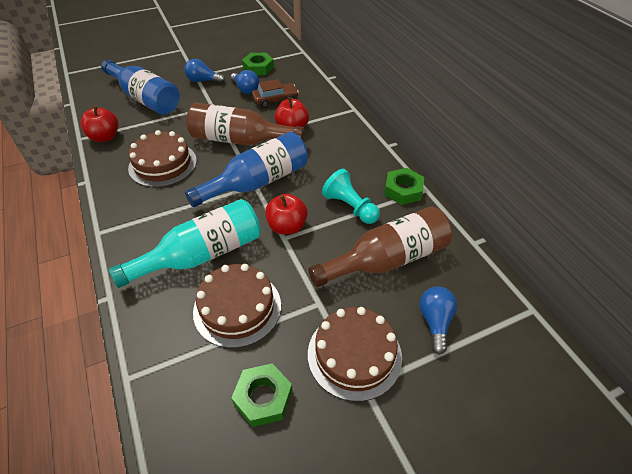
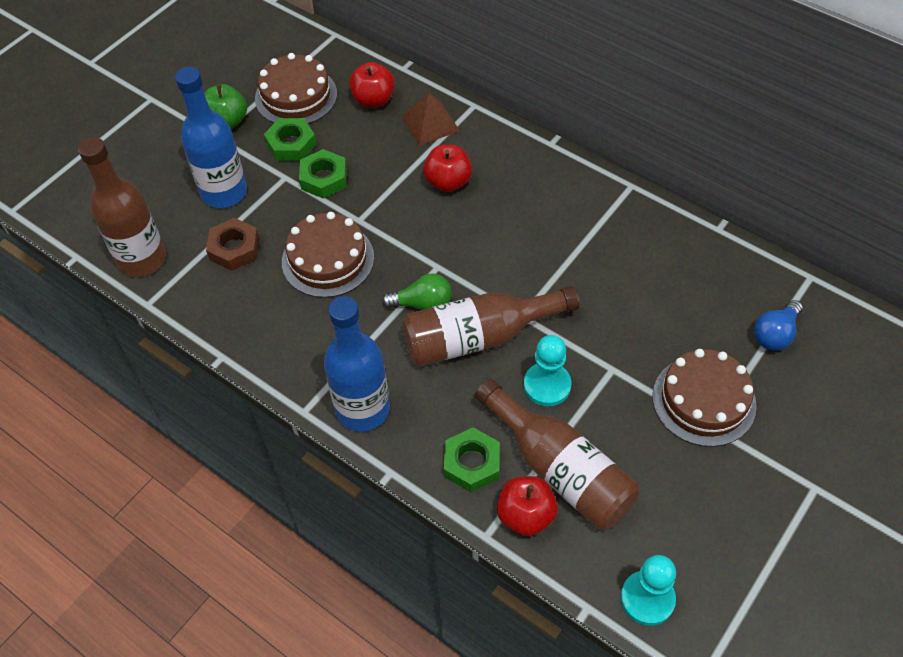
blue light bulb: [184,59,225,83] [230,70,259,94] [420,287,457,355] = 3 -> [754,300,803,351] = 1
brown bottle: [186,103,305,145] [308,206,452,287] = 2 -> [78,137,166,277] [402,286,579,366] [475,379,639,530] = 3
brown car: [252,79,299,108] = 1 -> none = 0
brown nut: none = 0 -> [206,218,259,271] = 1
brown pyramid: none = 0 -> [401,92,460,146] = 1
green apple: none = 0 -> [204,84,247,129] = 1
green light bulb: none = 0 -> [382,273,452,310] = 1
turquoise bottle: [109,199,261,288] = 1 -> none = 0
turquoise pawn: [322,169,380,224] = 1 -> [524,335,571,407] [621,555,676,626] = 2

